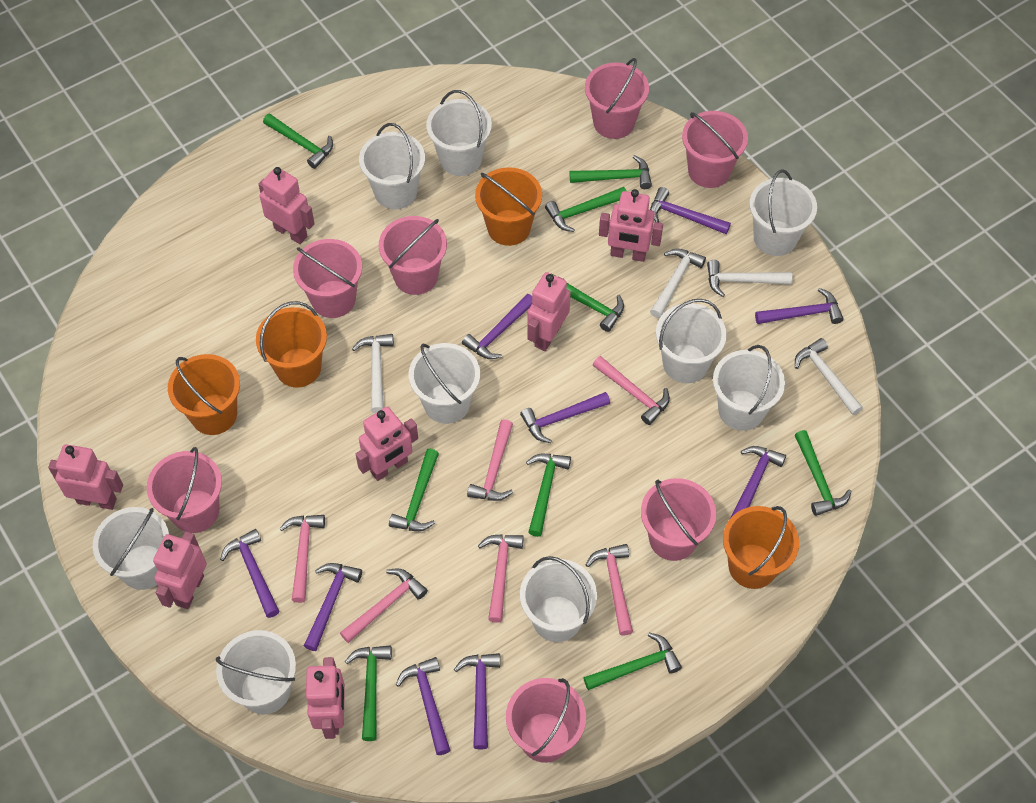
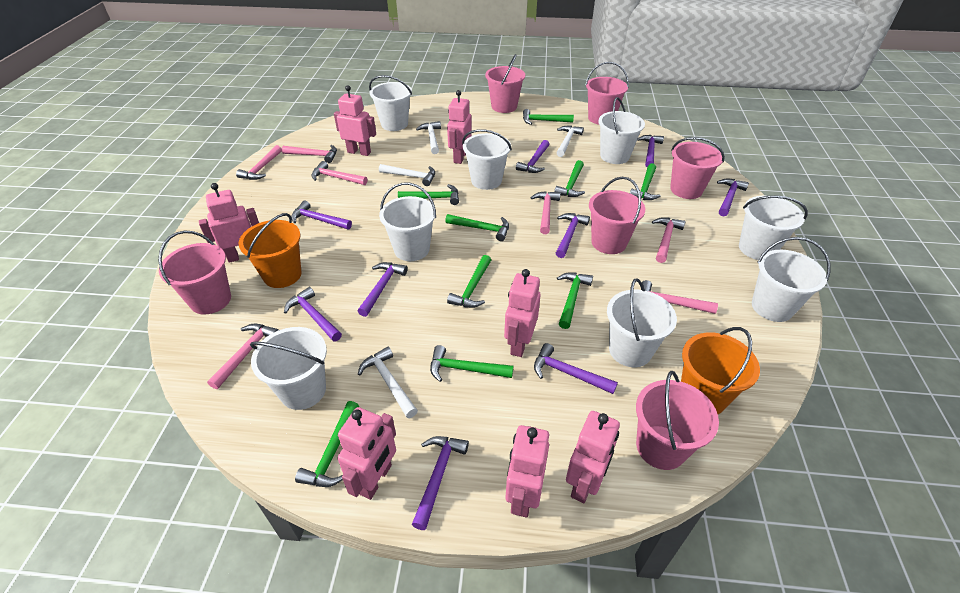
orange bucket: [168,354,240,435] [256,301,327,388] [475,167,542,246] [723,506,799,589] = 4 -> [239,213,301,288] [681,327,760,414] = 2
pink bucket: [147,447,222,533] [293,239,362,318] [379,216,447,295] [506,678,586,763] [585,58,649,139] [641,478,716,561] [682,111,748,188] = 7 -> [158,231,231,315] [485,54,525,113] [585,62,629,125] [589,177,645,254] [636,371,719,470] [670,137,725,199] = 6
pink hammer: [279,515,325,603] [340,568,428,643] [467,419,513,501] [478,534,524,623] [586,544,633,636] [593,356,670,425] = 6 -> [207,324,279,389] [236,145,282,180] [282,145,337,163] [311,161,367,185] [530,191,561,234] [641,280,718,314] [652,217,685,263] = 7
white bucket: [93,507,169,590] [216,630,296,714] [359,123,425,209] [409,343,480,424] [426,90,492,176] [520,556,597,642] [656,299,727,383] [713,345,785,431] [749,169,817,256] = 9 -> [250,327,327,410] [369,75,412,131] [379,183,436,261] [462,129,512,190] [598,97,645,164] [607,278,677,367] [739,196,808,260] [752,237,830,322] = 8

